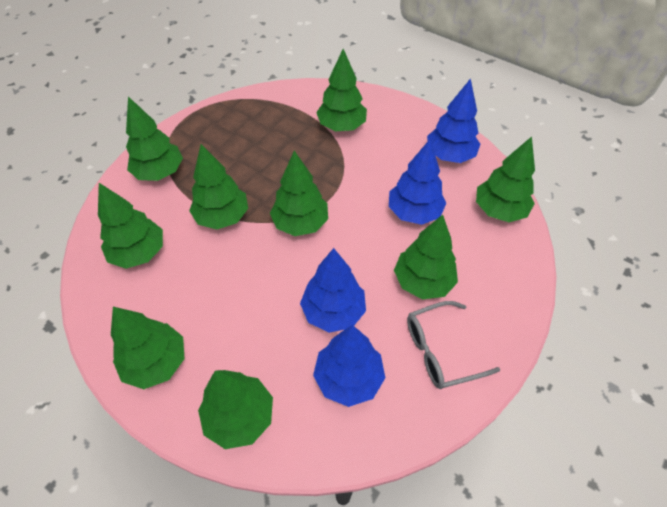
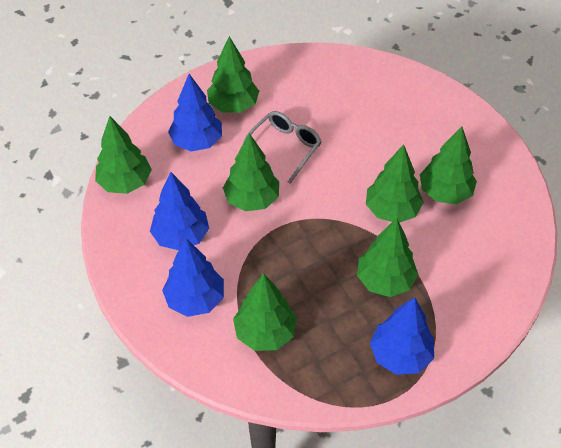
green tree: [98,183,163,269] [111,307,184,389] [126,96,183,181] [189,144,248,229] [198,370,273,449] [270,151,328,236] [316,49,367,131] [394,215,458,299] [476,136,535,222] = 9 -> [95,116,152,194] [207,36,259,113] [223,133,279,211] [233,273,297,351] [357,218,418,297] [366,144,424,223] [420,126,477,204] = 7

